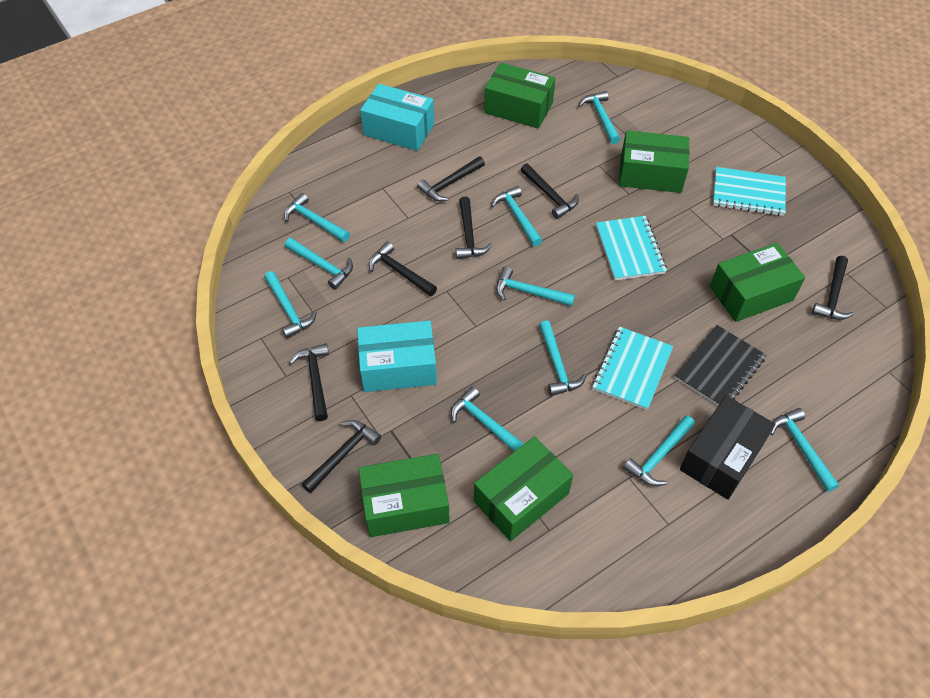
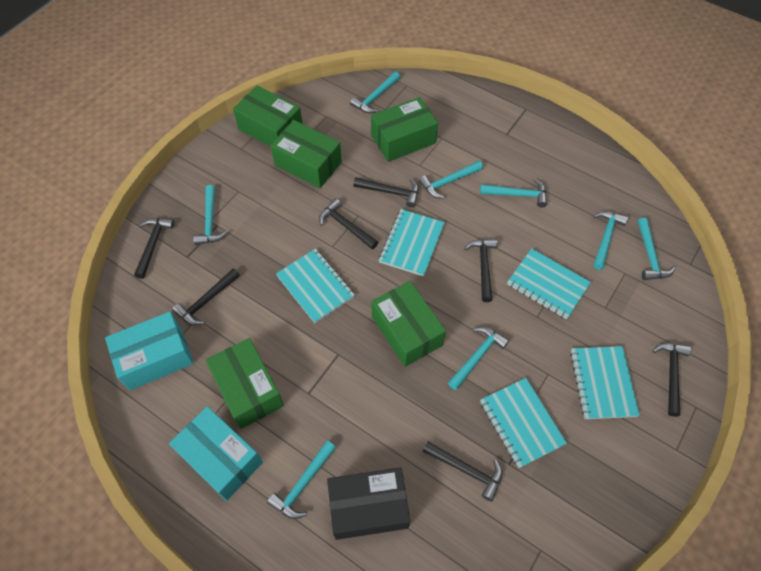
black notebook: [675,325,766,406] = 1 -> none = 0
turquoise hammer: [264,271,317,339] [284,193,350,242] [285,238,353,290] [451,386,524,451] [491,186,542,247] [496,266,575,306] [539,320,586,396] [578,91,620,144] [623,415,695,486] [770,408,839,492] = 10 -> [193,185,228,245] [267,441,336,519] [350,72,400,113] [419,161,483,199] [448,327,509,390] [480,179,547,207] [593,211,628,270] [638,218,676,280] = 8
turquoise notebook: [592,327,673,410] [596,216,667,281] [713,167,786,216] = 3 -> [276,249,355,323] [379,209,445,276] [480,378,567,468] [507,248,591,319] [570,346,640,419] = 5

